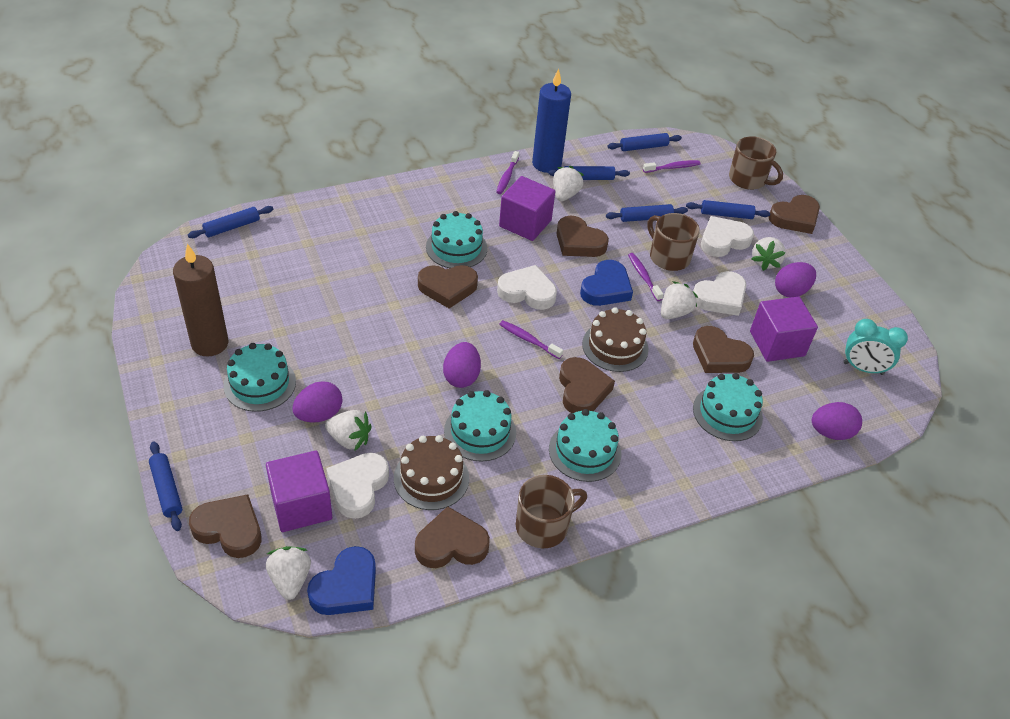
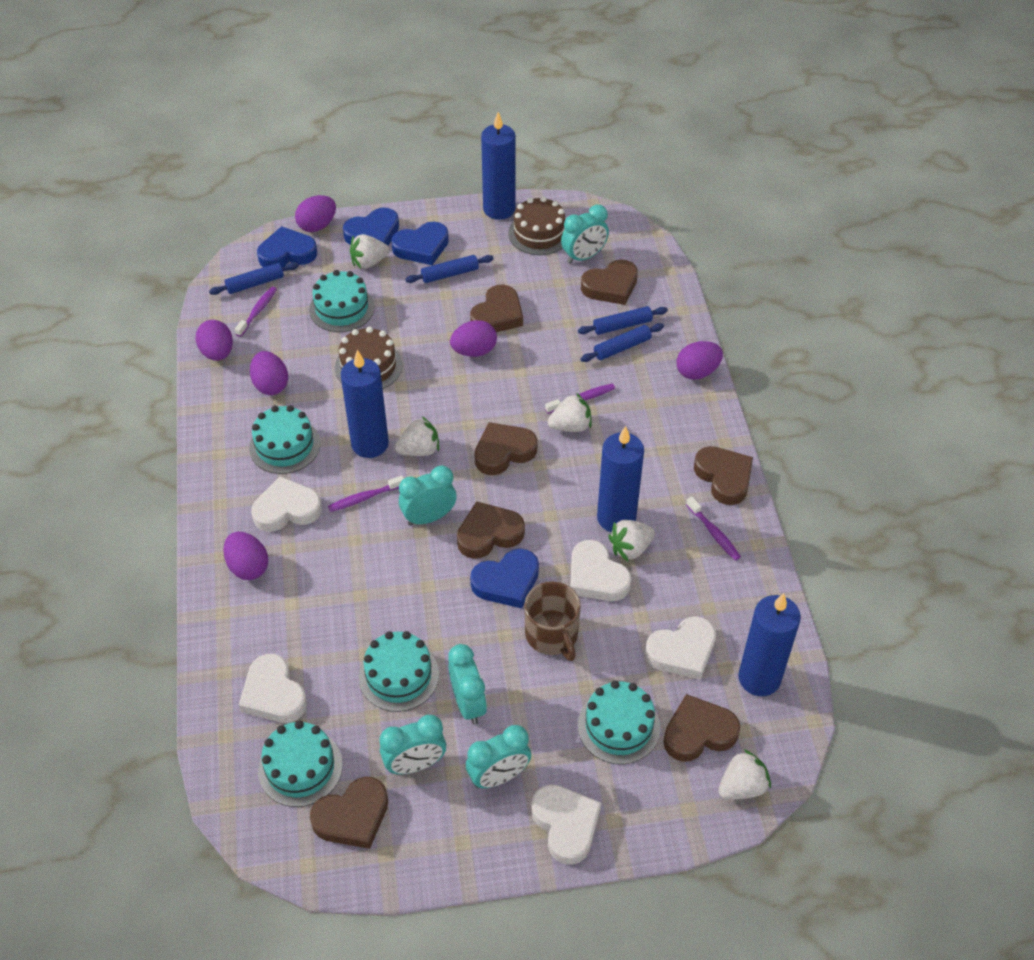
blue candle: [532,69,571,173] = 1 -> [341,350,389,458] [481,112,516,220] [597,426,644,532] [738,593,801,696] = 4
blue heart: [307,546,376,615] [580,260,633,306] = 2 -> [257,226,317,267] [343,208,399,246] [391,222,449,265] [470,549,539,608] = 4
blue rolling pin: [149,441,182,531] [188,206,273,238] [548,166,630,180] [606,204,688,222] [607,133,682,151] [686,200,770,219] = 6 -> [209,262,299,295] [405,255,494,283] [578,306,668,335] [581,323,664,362] = 4
brown candle: [173,244,228,356] = 1 -> none = 0
brown mug: [516,475,587,548] [647,213,700,271] [729,136,783,190] = 3 -> [524,582,581,661] = 1
purple cube: [266,451,332,532] [499,176,555,241] [750,296,818,362] = 3 -> none = 0
purple egg: [293,381,342,422] [443,342,481,388] [775,262,816,298] [812,402,862,440] = 4 -> [195,320,233,361] [223,531,268,580] [250,351,288,395] [295,195,336,232] [450,320,497,357] [677,341,723,380] = 6
turquoise clock: [843,319,908,375] = 1 -> [379,715,446,774] [399,465,457,526] [448,644,487,725] [466,725,531,788] [561,205,609,264] = 5
white heart: [326,453,389,519] [497,265,557,310] [693,271,746,316] [701,216,754,257] = 4 -> [239,654,307,723] [251,476,322,532] [531,784,601,865] [570,540,631,601] [645,616,716,680] = 5

